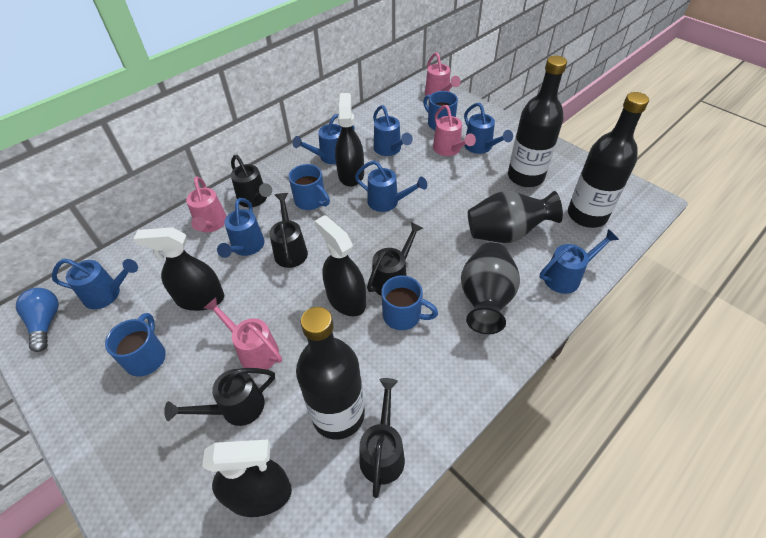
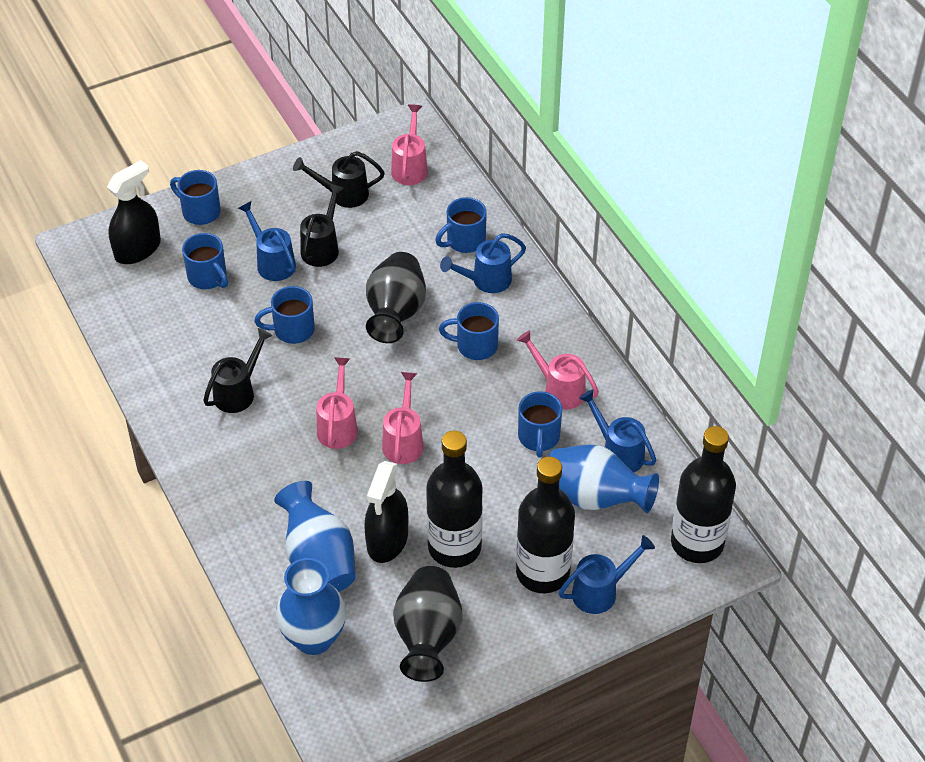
black spray bottle: [133,227,224,311] [202,440,292,517] [315,215,366,316] [335,93,364,187] = 4 -> [107,160,161,264] [364,461,409,563] = 2
black watering can: [164,368,275,426] [231,155,272,207] [269,193,308,268] [359,378,405,498] [367,222,423,296] = 5 -> [203,328,273,413] [293,151,385,208] [300,184,344,267] = 3
blue light bulb: [16,288,59,352] = 1 -> none = 0
blue mug: [105,313,166,377] [289,164,330,210] [381,275,438,330] [423,91,458,130] = 4 -> [170,170,221,225] [182,233,228,289] [254,286,315,344] [435,197,487,253] [439,302,499,360] [518,391,562,457] = 6
blue vase: none = 0 -> [274,481,356,592] [276,558,346,655] [548,445,659,513] = 3
blue watering can: [52,259,138,309] [217,198,265,258] [293,114,355,164] [355,160,427,212] [373,105,413,156] [464,103,513,154] [540,229,619,294] = 7 -> [238,201,296,281] [440,233,526,293] [559,535,655,614] [579,390,656,472] = 4

